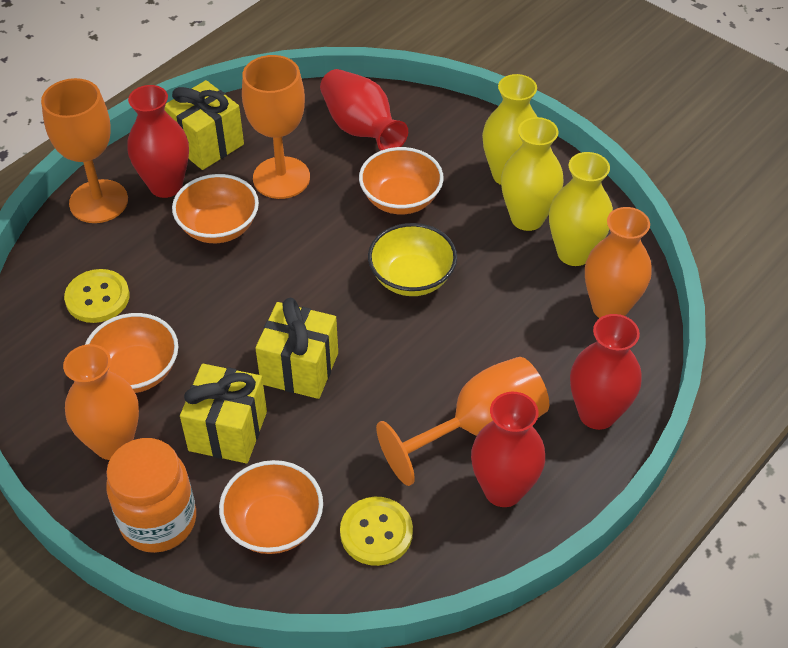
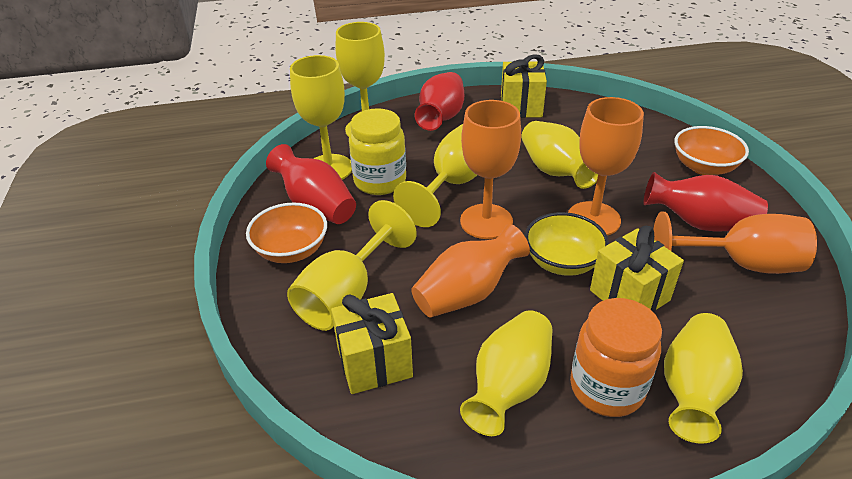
orange bowl: [85,313,178,393] [172,174,259,243] [219,460,323,554] [359,147,443,214] = 4 -> [246,203,327,263] [674,126,749,175] = 2
orange vase: [63,344,139,460] [585,207,652,318] = 2 -> [411,224,530,318] = 1
red vase: [127,85,189,198] [320,69,408,151] [471,392,545,507] [570,314,642,430] = 4 -> [266,144,356,224] [415,72,464,131] [643,172,768,231] = 3
yellow button: [64,269,129,323] [340,497,413,566] = 2 -> none = 0
yellow goblet: none = 0 -> [287,200,417,331] [290,55,352,180] [336,22,385,137] [393,124,477,227] = 4
yellow jar: none = 0 -> [349,108,406,195] = 1

